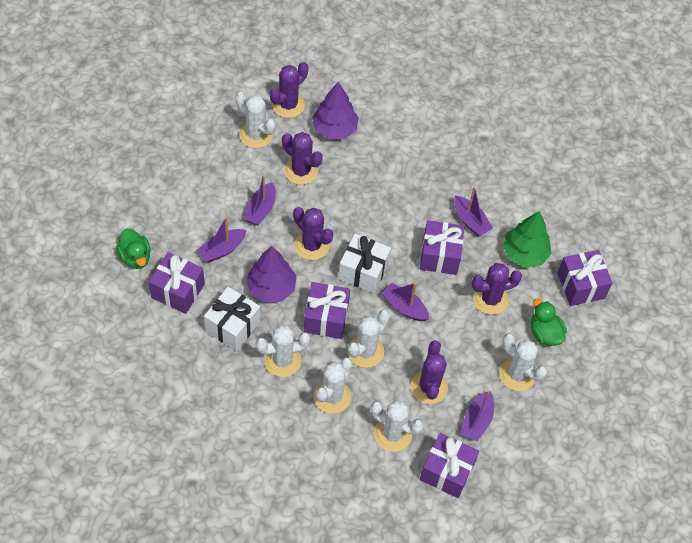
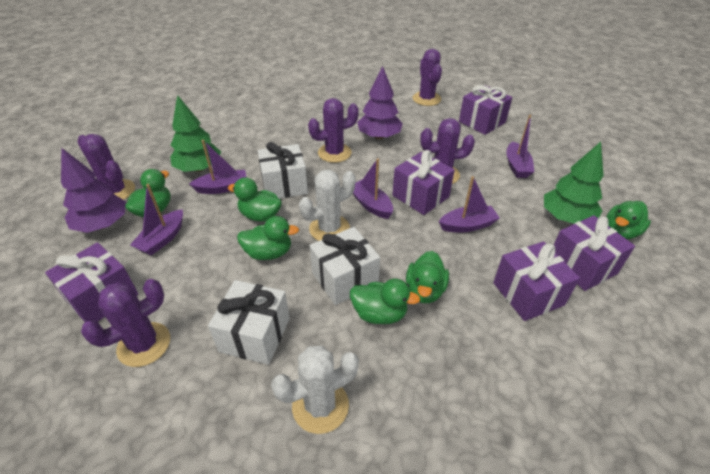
green duck: [116,229,151,269] [531,299,567,346] = 2 -> [125,169,171,217] [228,177,282,222] [237,216,299,260] [350,279,420,324] [406,251,449,303] [607,201,651,239] = 6
green tree: [503,211,551,268] = 1 -> [170,95,221,172] [544,142,604,224] = 2
white cactus: [236,92,276,148] [256,325,310,377] [314,358,352,414] [347,310,390,368] [371,401,424,452] [499,333,547,391] = 6 -> [271,346,359,434] [299,170,355,241] = 2
white gift: [204,287,260,351] [338,234,391,293] = 2 -> [208,280,290,365] [258,142,308,199] [310,227,380,305] = 3

